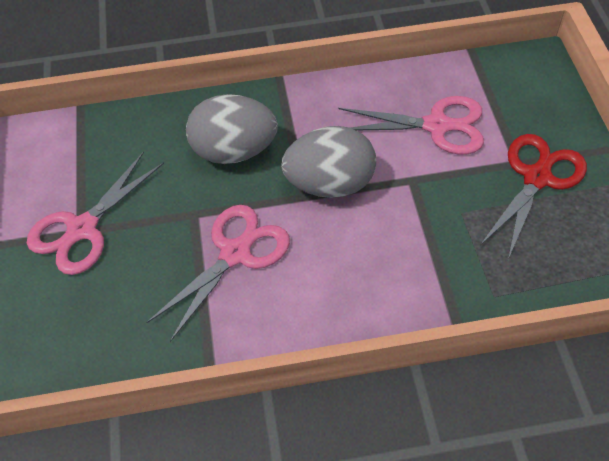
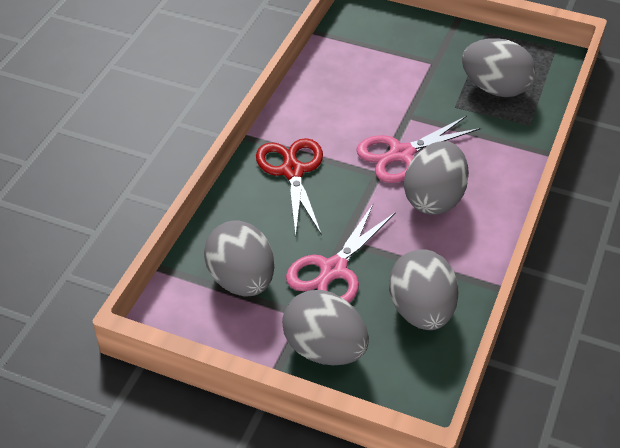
grey egg: [186,94,278,164] [281,126,376,198] = 2 -> [204,220,274,296] [282,290,369,365] [389,249,459,330] [404,141,469,215] [462,38,535,97] = 5
pink scissors: [27,151,164,275] [146,205,290,342] [339,96,484,155] = 3 -> [286,204,396,303] [356,116,481,183] = 2

